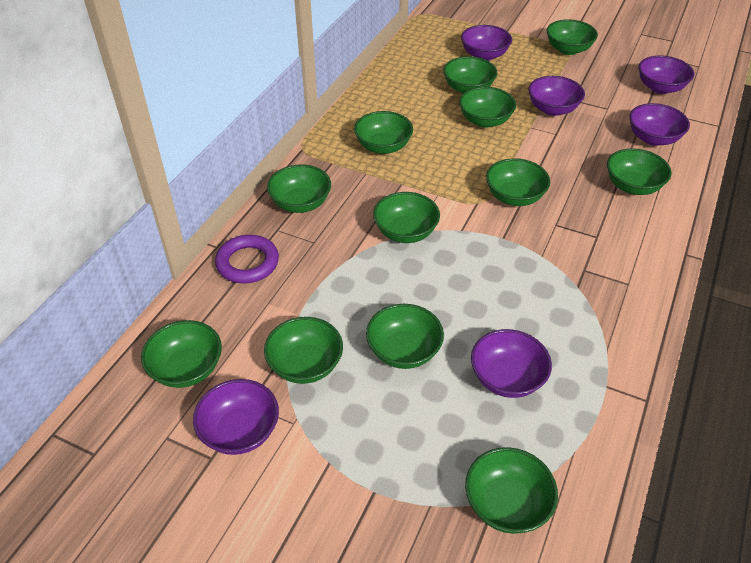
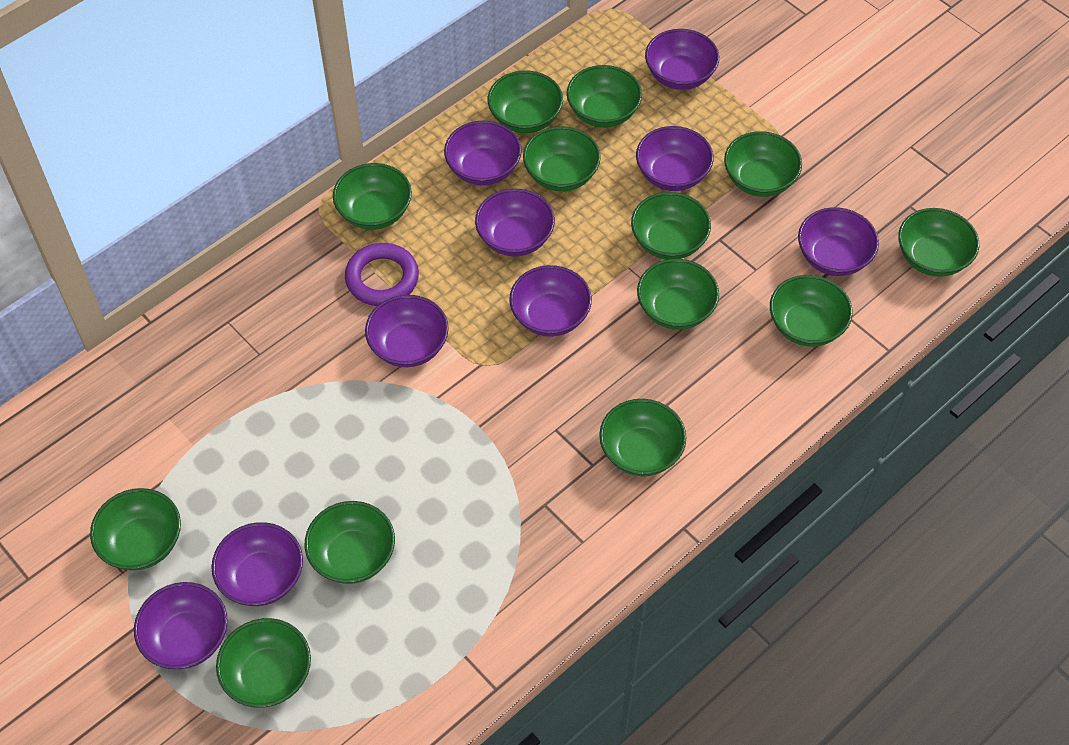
green bowl: [141,320,222,388] [264,317,343,384] [267,165,331,213] [354,111,413,154] [366,304,444,369] [373,192,440,243] [443,56,497,94] [459,87,516,128] [465,447,558,534] [486,158,550,206] [547,19,598,55] [607,148,671,195] = 12 -> [90,488,181,570] [216,618,311,708] [305,501,395,584] [333,163,412,230] [488,71,563,133] [523,126,601,192] [567,65,642,128] [599,399,686,476] [631,192,711,260] [637,259,719,330] [724,131,802,197] [770,275,853,347] [898,208,979,277] = 13
purple bowl: [193,379,279,455] [461,25,512,61] [471,329,552,398] [528,76,585,116] [629,103,690,146] [639,55,694,94] = 6 -> [134,582,228,669] [211,522,303,606] [365,295,449,367] [444,120,522,186] [475,189,555,256] [509,265,592,337] [636,126,714,191] [645,29,719,90] [798,207,879,276] = 9

